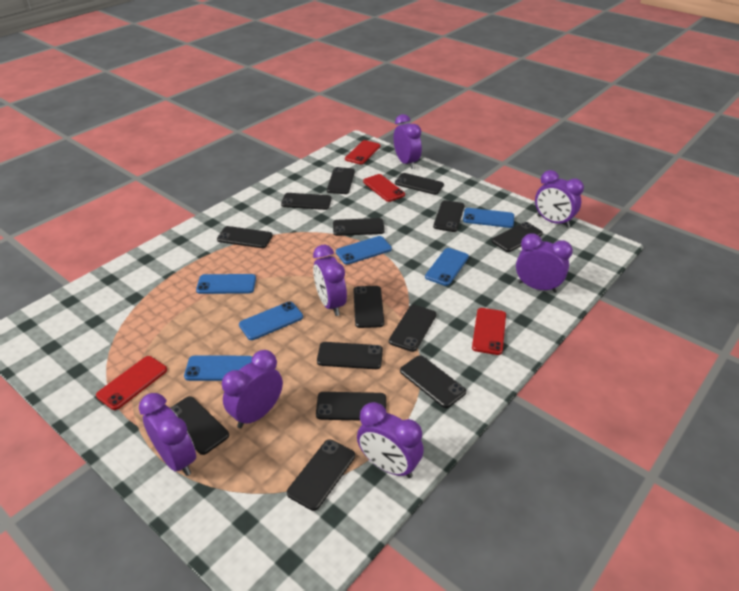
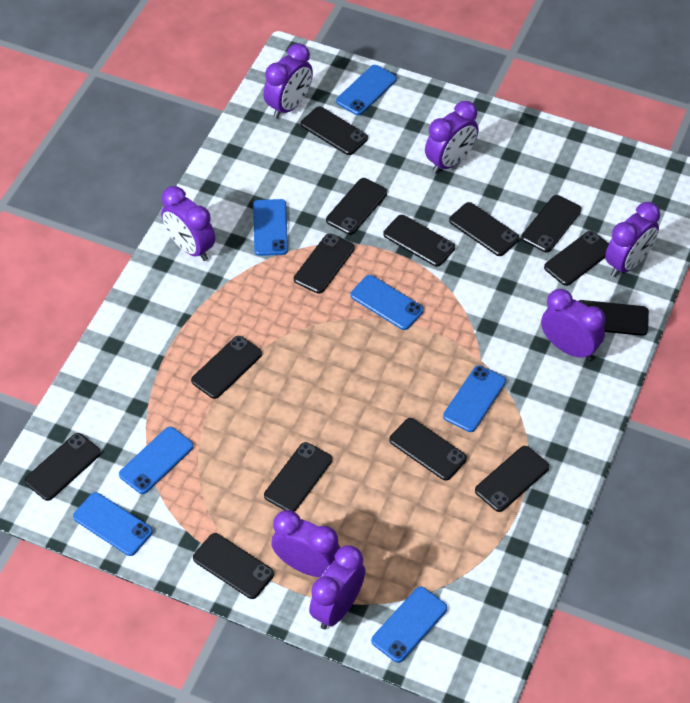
blue phone: [184,355,252,381] [196,274,256,294] [239,302,303,340] [336,236,392,265] [425,248,469,286] [463,208,514,228] = 6 -> [73,492,153,556] [119,427,194,494] [253,199,288,256] [336,65,397,115] [350,275,424,330] [371,587,447,663] [443,365,506,432] = 7
red phone: [96,356,167,410] [345,140,380,164] [363,174,405,202] [472,308,506,355] = 4 -> none = 0

